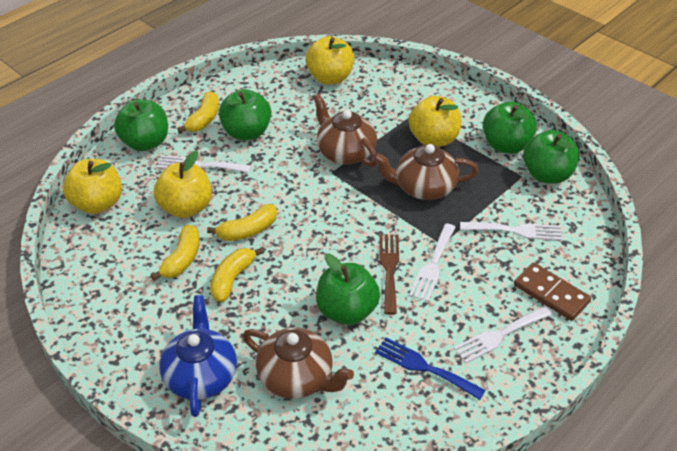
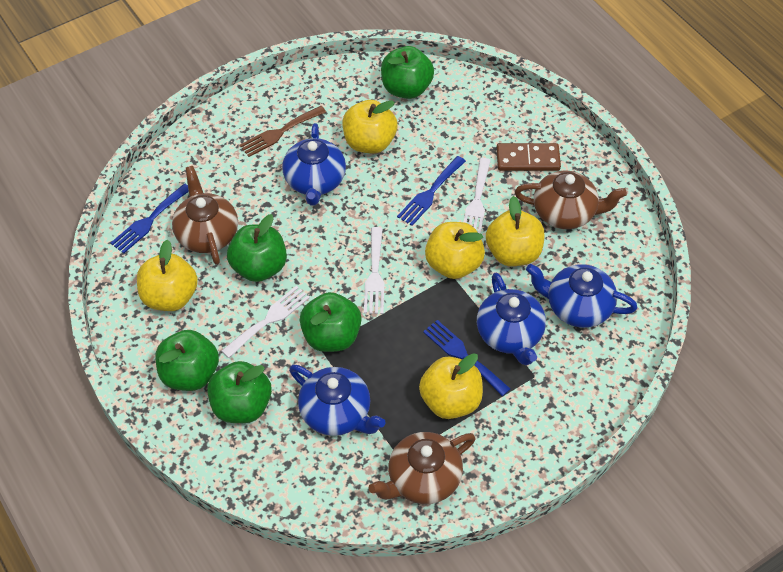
blue fork: [375,337,486,400] = 1 -> [111,184,189,254] [397,156,466,226] [423,320,511,396] = 3
blue teapot: [159,295,237,417] = 1 -> [282,123,346,206] [289,365,386,436] [477,273,546,365] [526,264,638,328] = 4
white fork: [157,155,251,173] [409,223,456,302] [453,306,553,363] [460,222,562,241] = 4 -> [221,286,310,358] [364,227,385,314] [464,158,491,233] = 3
yellow apple: [63,159,122,214] [154,151,212,218] [305,36,354,85] [408,96,461,147] = 4 -> [137,239,198,311] [343,100,398,154] [419,353,483,419] [425,222,485,279] [486,196,545,266] = 5
yellow banana: [151,225,200,280] [177,91,219,133] [207,204,277,241] [210,247,264,302] = 4 -> none = 0

